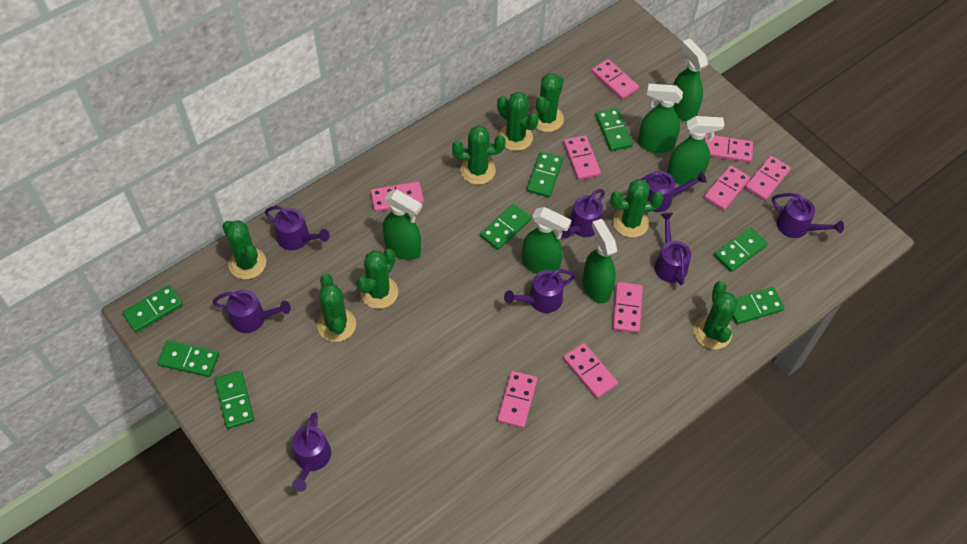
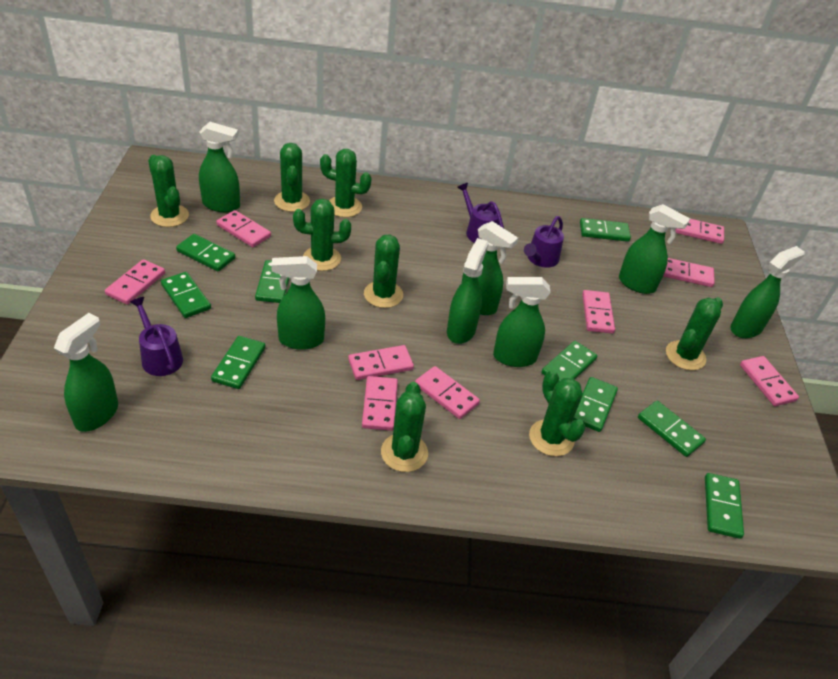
green domino: [122,285,183,333] [157,340,219,377] [214,371,254,429] [480,203,531,250] [527,151,563,197] [596,108,633,151] [714,227,768,272] [732,287,785,325] = 8 -> [161,272,211,318] [176,234,235,271] [211,336,266,389] [255,260,289,303] [542,341,597,382] [573,377,618,432] [580,218,631,242] [638,401,706,457] [705,473,744,539] = 9
green spray bottle: [383,189,422,260] [522,207,571,274] [582,219,617,303] [638,84,683,153] [667,116,725,184] [673,38,708,122] = 6 -> [54,313,118,432] [199,122,240,212] [271,256,325,350] [447,238,488,344] [462,221,518,315] [493,277,551,367] [619,204,690,294] [730,246,805,338] = 8
purple watering can: [213,290,291,333] [265,206,330,250] [292,412,331,492] [504,269,575,313] [561,189,605,238] [641,171,707,212] [655,213,691,285] [772,193,844,238] = 8 -> [130,297,183,376] [457,183,504,243] [524,216,564,268] = 3

